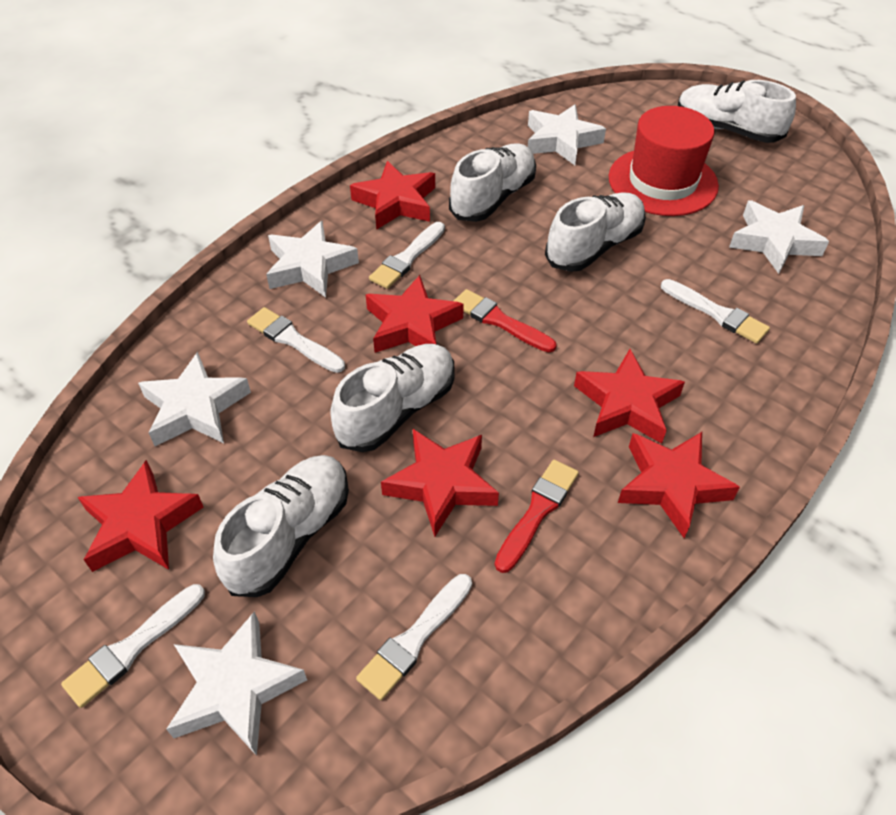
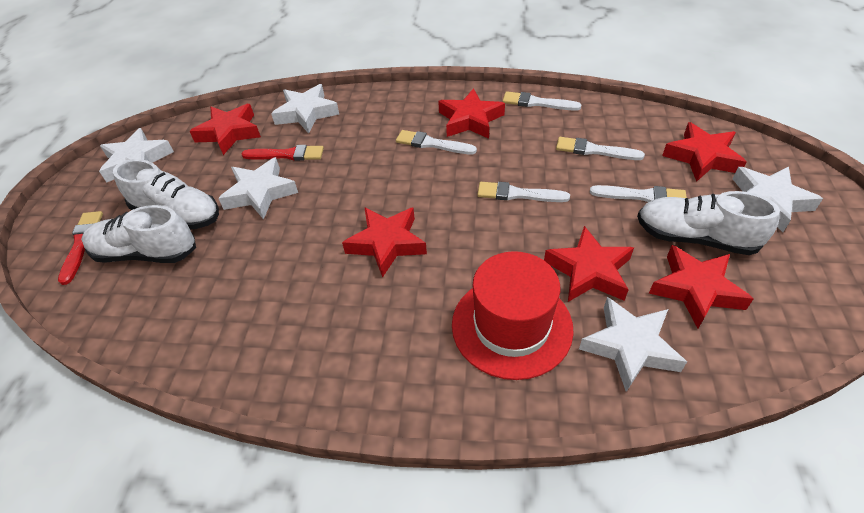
white shoe: [213,455,349,597] [330,344,455,452] [449,143,536,222] [545,192,646,272] [678,80,796,143] = 5 -> [81,205,196,263] [113,159,219,229] [637,191,780,255] = 3

